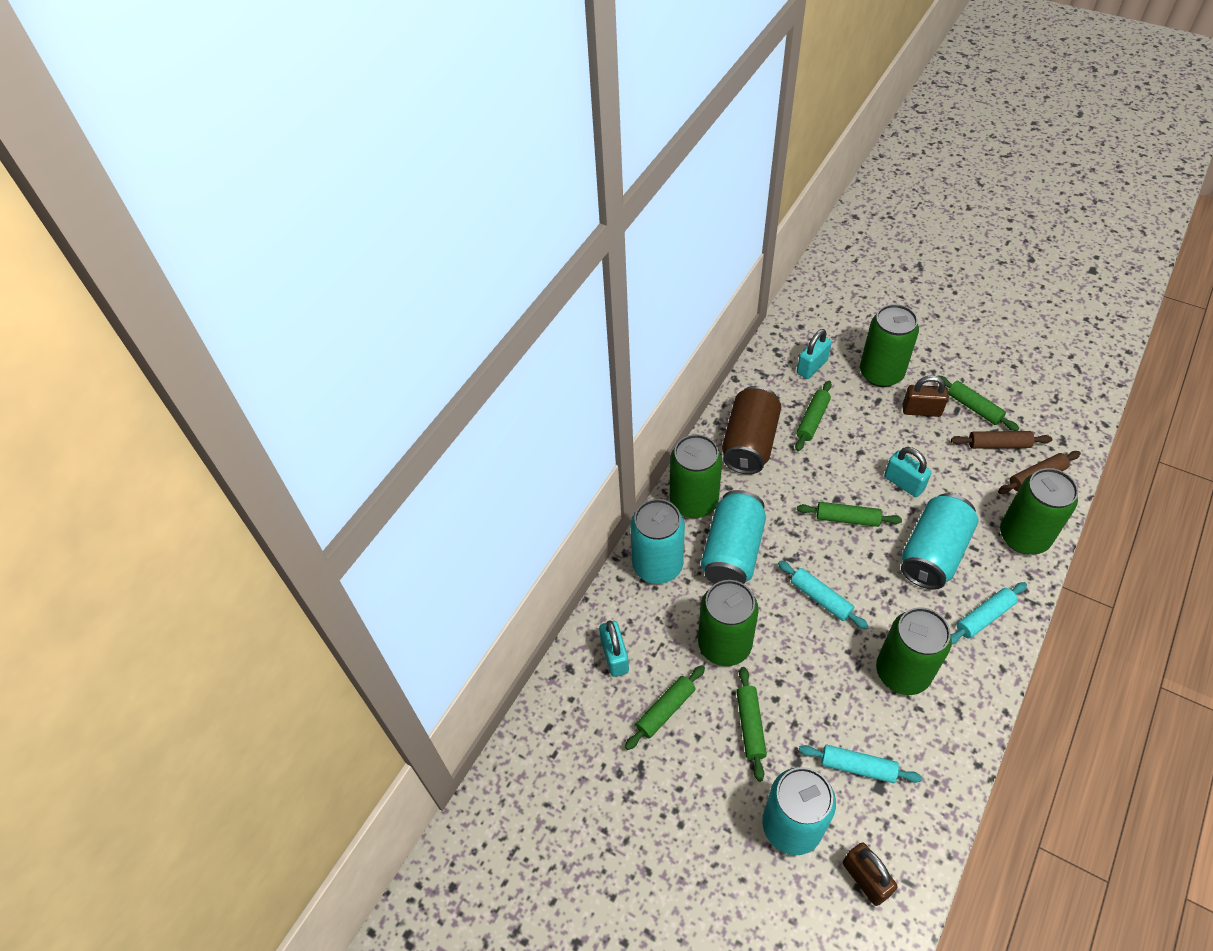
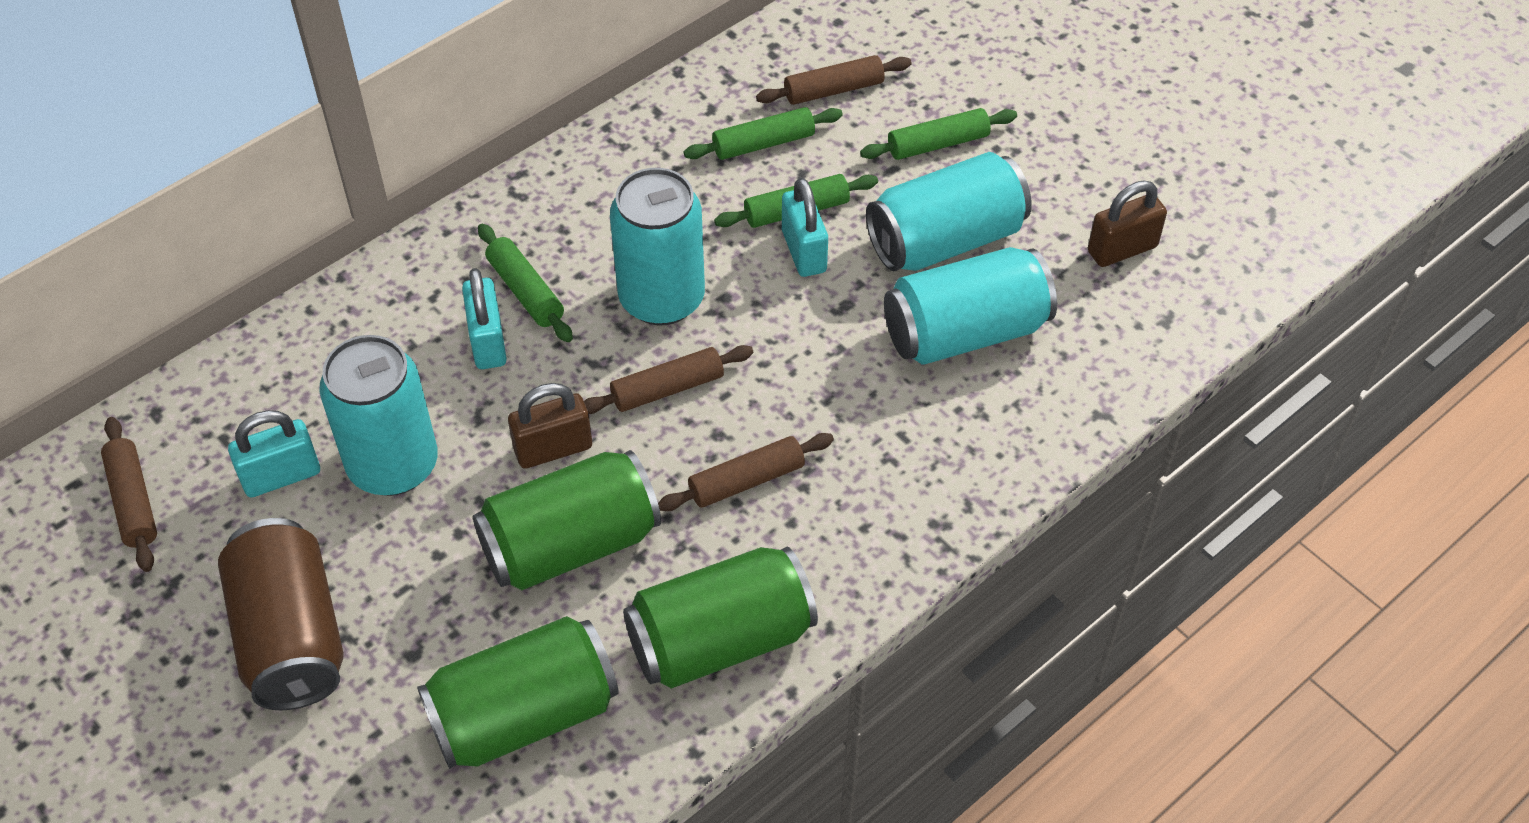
brown rolling pin: [951,431,1052,449] [998,451,1081,494] = 2 -> [101,417,157,572] [584,345,753,414] [658,433,834,511] [756,55,911,105] = 4
green can: [670,434,722,518] [698,580,759,666] [860,304,919,387] [876,607,952,695] [1000,468,1078,555] = 5 -> [417,616,619,769] [473,450,661,590] [623,547,818,689] = 3
green rolling pin: [625,665,705,750] [736,667,767,782] [795,381,832,451] [797,502,902,527] [938,375,1019,431] = 5 -> [478,224,573,342] [684,107,843,160] [714,174,878,228] [860,108,1017,160] = 4
turquoise rolling pin: [778,561,869,629] [799,745,922,783] [951,582,1027,644] = 3 -> none = 0

